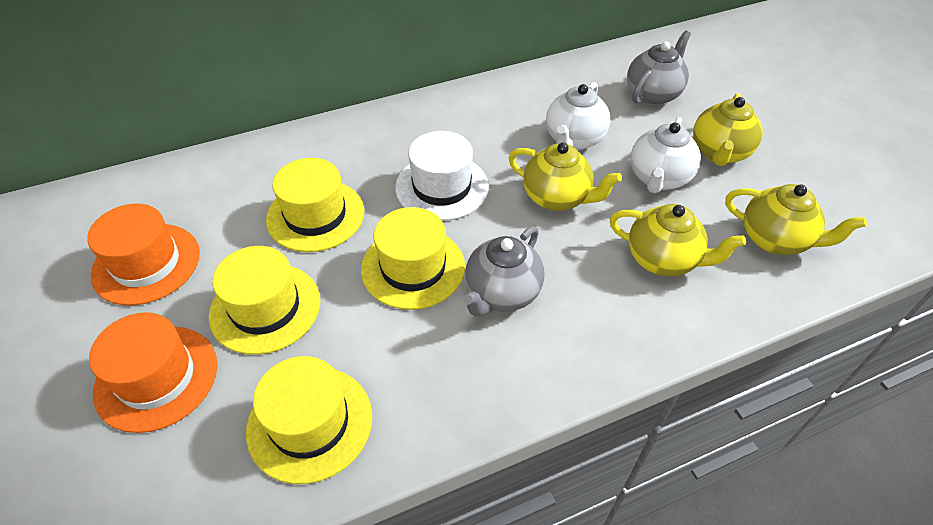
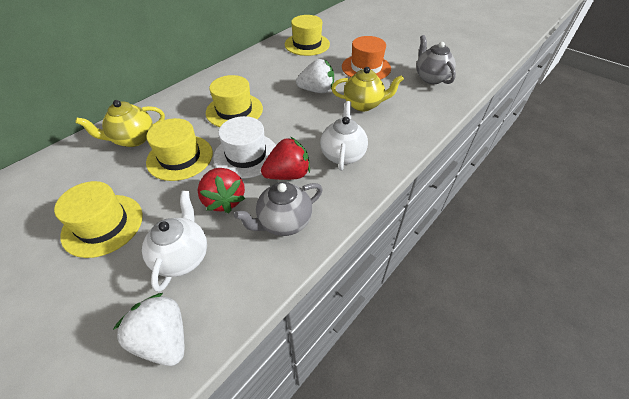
orange hat: [87,204,200,305] [89,312,217,433] = 2 -> [342,36,391,79] = 1
red strawberry: none = 0 -> [197,168,245,213] [261,137,310,180] = 2
white strawberry: none = 0 -> [113,293,184,366] [296,59,334,93] = 2
yellow teapot: [508,142,622,211] [610,204,746,277] [693,93,763,166] [725,184,867,255] = 4 -> [75,100,165,147] [332,67,404,111] = 2

